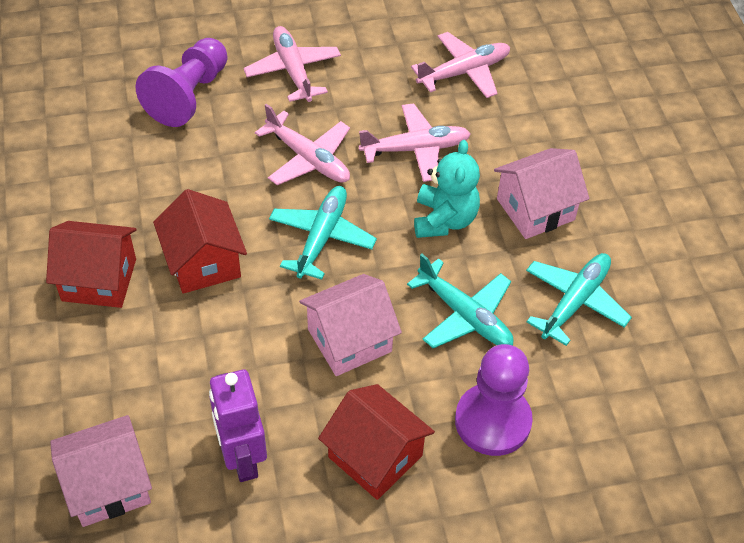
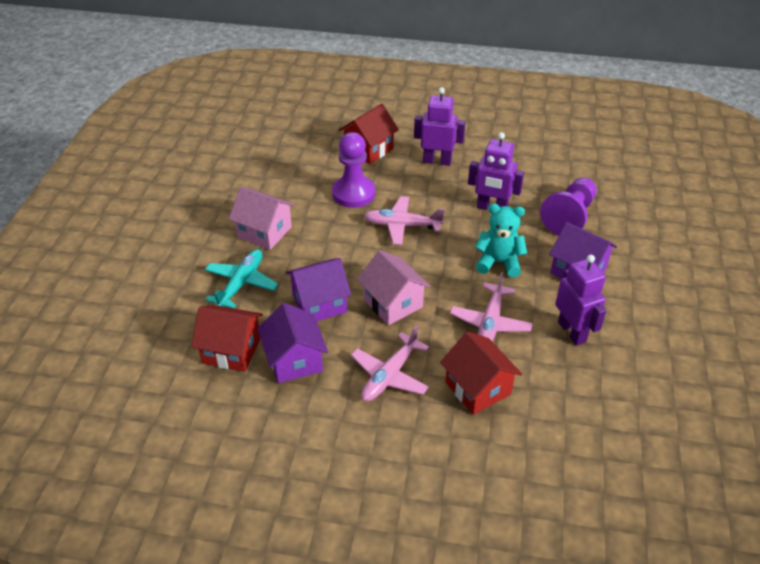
pink house: [50,415,152,527] [299,274,402,376] [494,148,589,239] = 3 -> [229,186,295,250] [357,250,430,325] = 2
pink plane: [243,26,341,102] [255,104,350,185] [359,103,471,182] [411,32,510,98] = 4 -> [351,325,429,401] [364,196,445,245] [450,272,533,342] = 3
purple house: none = 0 -> [258,303,328,383] [286,258,351,321] [549,222,617,279] = 3
purple robot: [209,370,267,482] = 1 -> [414,87,466,166] [468,132,524,210] [555,255,606,346] = 3
turquoise plane: [269,186,377,279] [407,254,513,348] [526,253,632,346] = 3 -> [205,249,278,308] = 1

